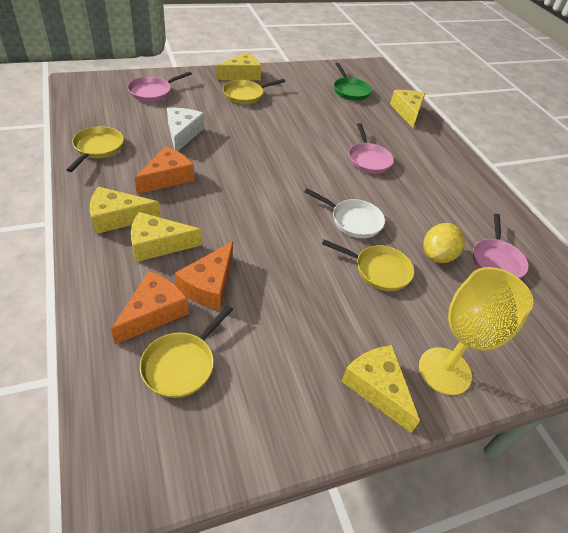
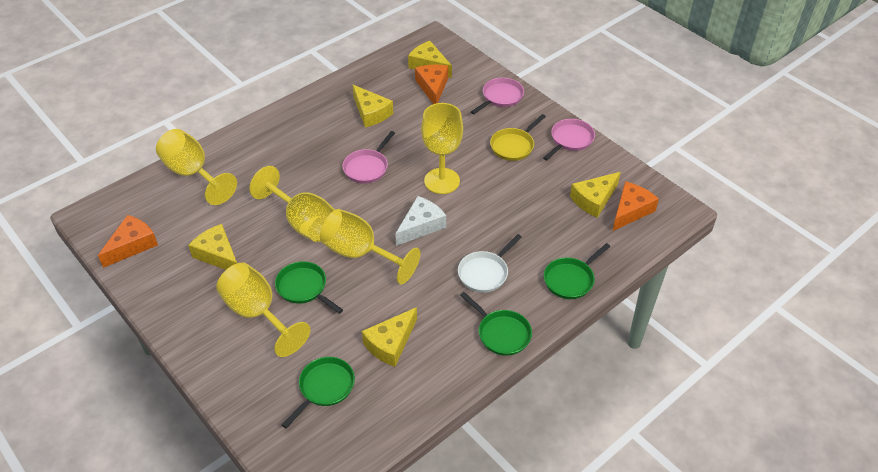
green pan: [334,63,372,101] = 1 -> [275,261,343,314] [282,357,355,428] [460,292,532,356] [544,243,611,299] = 4
yellow goblet: [419,267,533,395] = 1 -> [156,129,237,205] [216,263,310,357] [249,166,335,242] [320,209,420,285] [421,103,463,194] = 5
yellow lemon: [423,223,465,263] = 1 -> none = 0
yellow pan: [67,126,124,172] [140,305,233,398] [223,79,285,104] [322,239,414,291] = 4 -> [490,114,546,161] = 1

